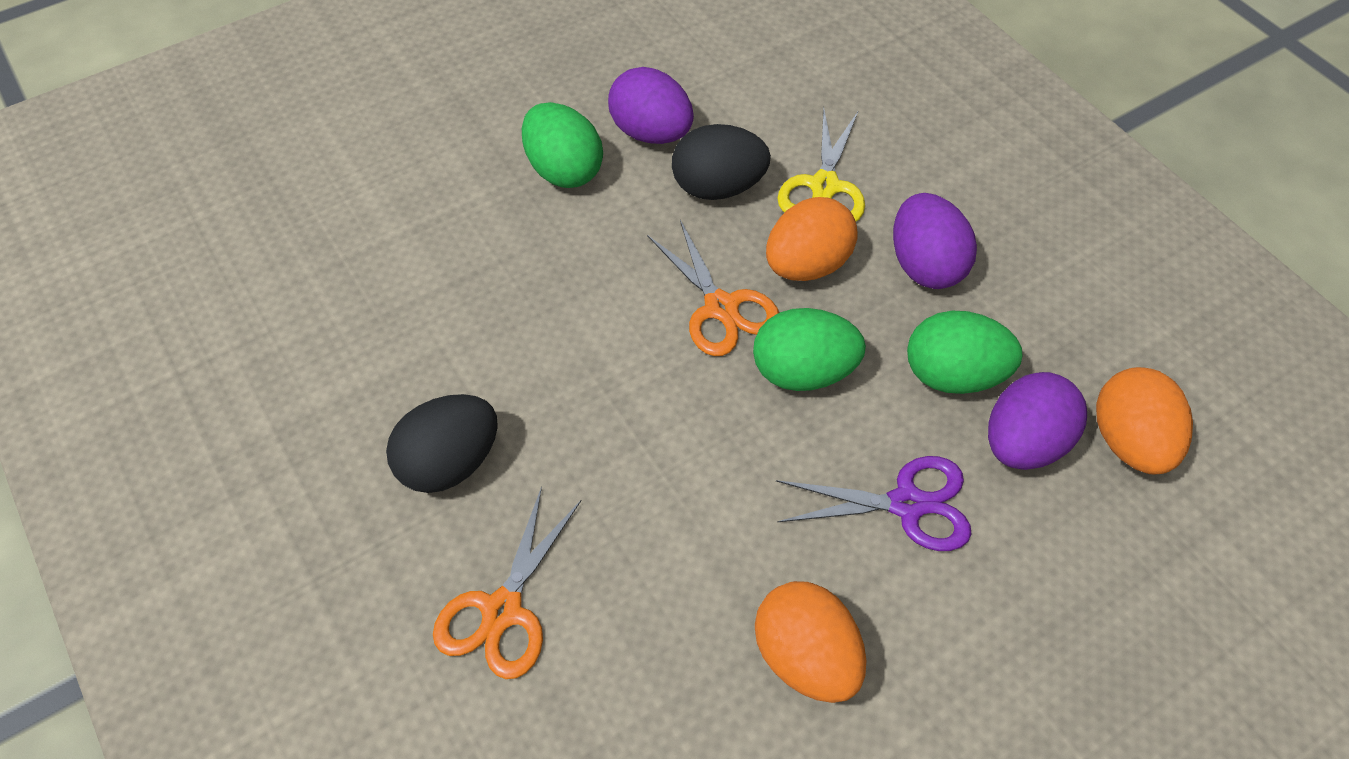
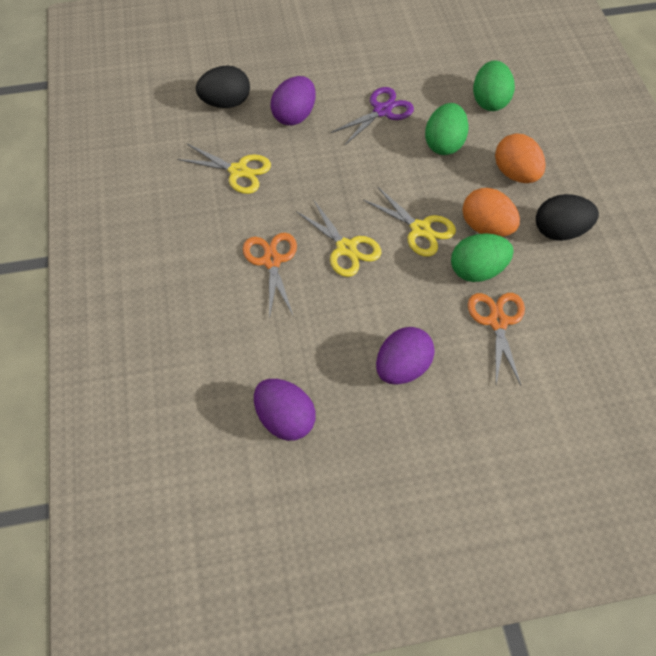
orange egg: [755,581,866,703] [766,197,858,281] [1096,367,1193,474] = 3 -> [462,188,520,237] [495,134,546,183] = 2
yellow scissors: [777,108,865,222] = 1 -> [177,144,271,194] [296,199,381,277] [363,186,456,257] = 3

